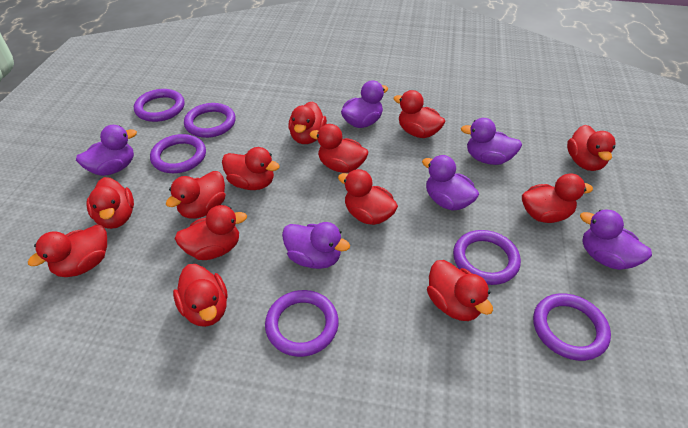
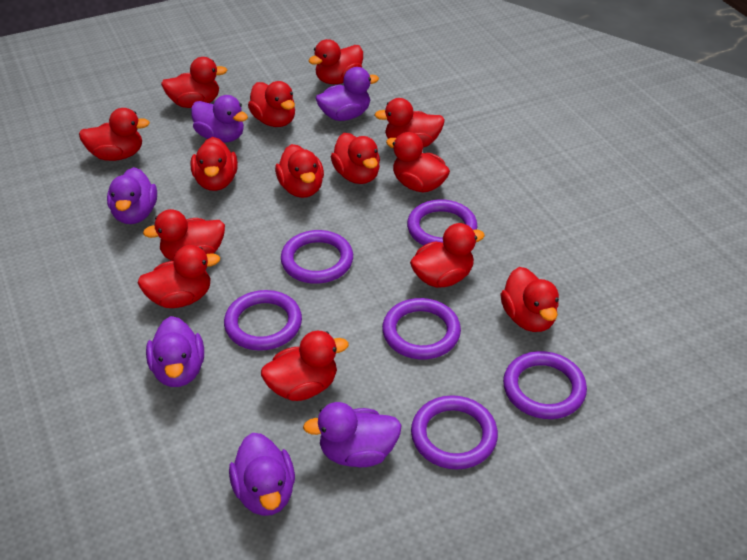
red duck: [28,224,107,277] [86,177,134,229] [166,171,225,219] [173,264,228,327] [175,205,247,260] [222,147,280,190] [289,102,327,144] [310,124,368,173] [338,169,398,225] [393,90,445,138] [427,260,493,321] [522,174,593,223] [567,125,616,171] = 13 -> [79,108,150,161] [137,245,220,308] [143,209,225,261] [161,57,227,108] [191,137,238,191] [248,81,295,127] [261,331,349,401] [275,144,324,198] [309,39,363,84] [331,133,380,184] [375,98,445,148] [386,132,450,193] [410,223,485,288] [500,267,559,332] = 14

